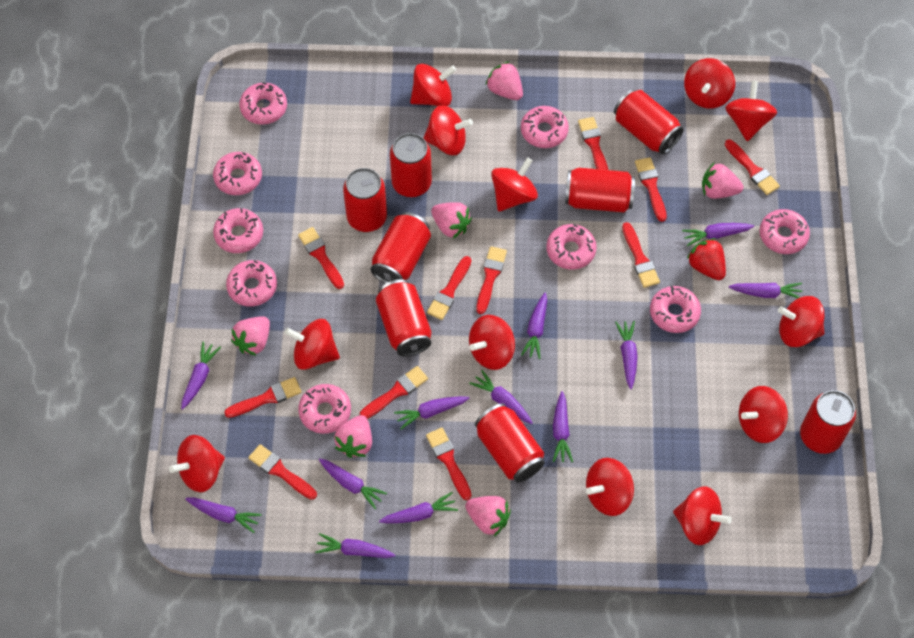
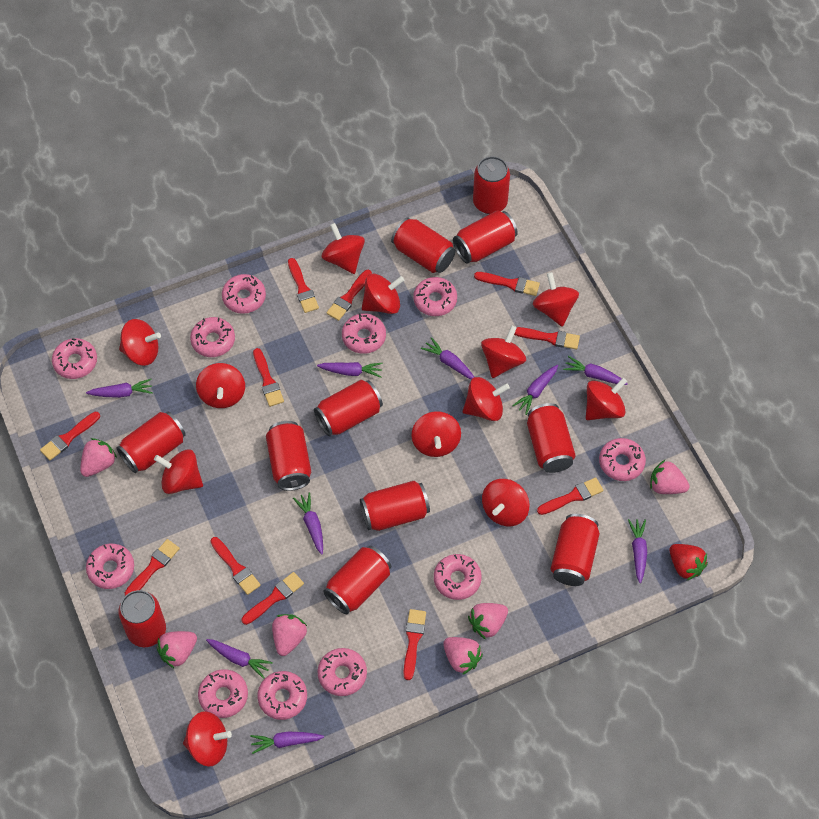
pink donut: [213,152,262,195] [213,208,263,253] [226,260,277,307] [239,82,287,125] [298,384,351,434] [521,106,569,148] [547,224,596,270] [650,286,701,333] [759,209,810,254] = 9 -> [52,338,97,379] [86,544,134,589] [190,317,235,357] [198,669,248,718] [222,274,266,314] [257,671,307,720] [318,648,367,696] [342,313,386,354] [413,277,457,316] [434,554,482,600] [599,438,646,481] = 11
purple carrot: [181,342,221,410] [185,497,262,533] [315,533,395,558] [319,458,387,509] [379,492,458,523] [394,396,469,429] [469,370,533,424] [521,292,547,359] [553,391,573,462] [615,321,638,389] [682,223,754,246] [729,283,802,298] = 12 -> [86,379,153,398] [206,639,273,679] [250,732,324,754] [293,492,323,555] [317,362,383,378] [421,337,474,380] [512,365,558,415] [563,356,628,385] [628,519,647,583] = 9
red can: [343,168,387,232] [371,212,431,284] [376,279,431,357] [390,133,432,197] [475,403,545,482] [565,168,635,212] [614,89,684,154] [800,390,856,454] = 8 -> [116,412,186,473] [119,590,166,647] [266,421,311,491] [314,380,383,436] [323,546,391,614] [360,481,430,531] [391,217,455,273] [453,210,518,263] [473,156,510,214] [527,403,576,473] [551,514,600,586] = 11

